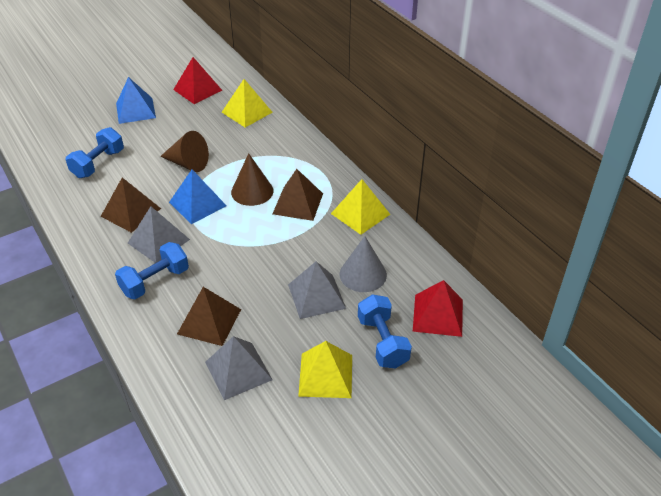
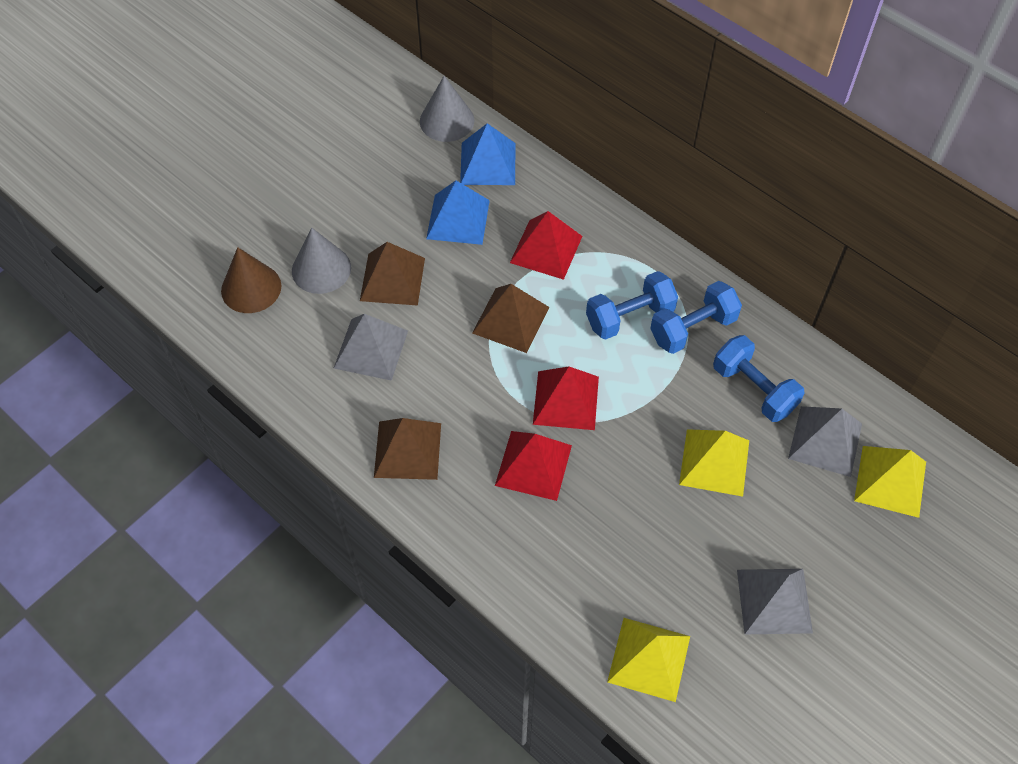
brown cone: [160,131,209,172] [231,153,273,206] = 2 -> [221,247,281,313] = 1
grey cone: [340,236,387,292] = 1 -> [292,228,351,294] [420,76,474,142] = 2
red pyramid: [173,57,222,104] [413,280,463,337] = 2 -> [495,431,572,501] [510,211,582,280] [533,366,599,430] = 3

